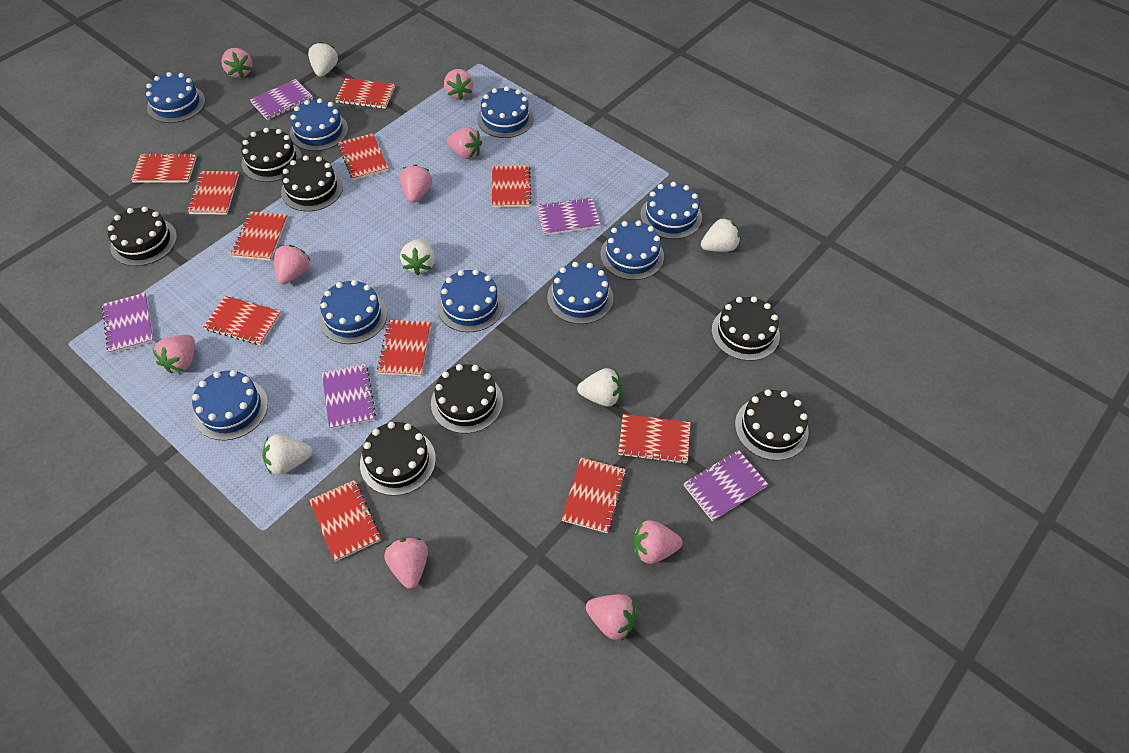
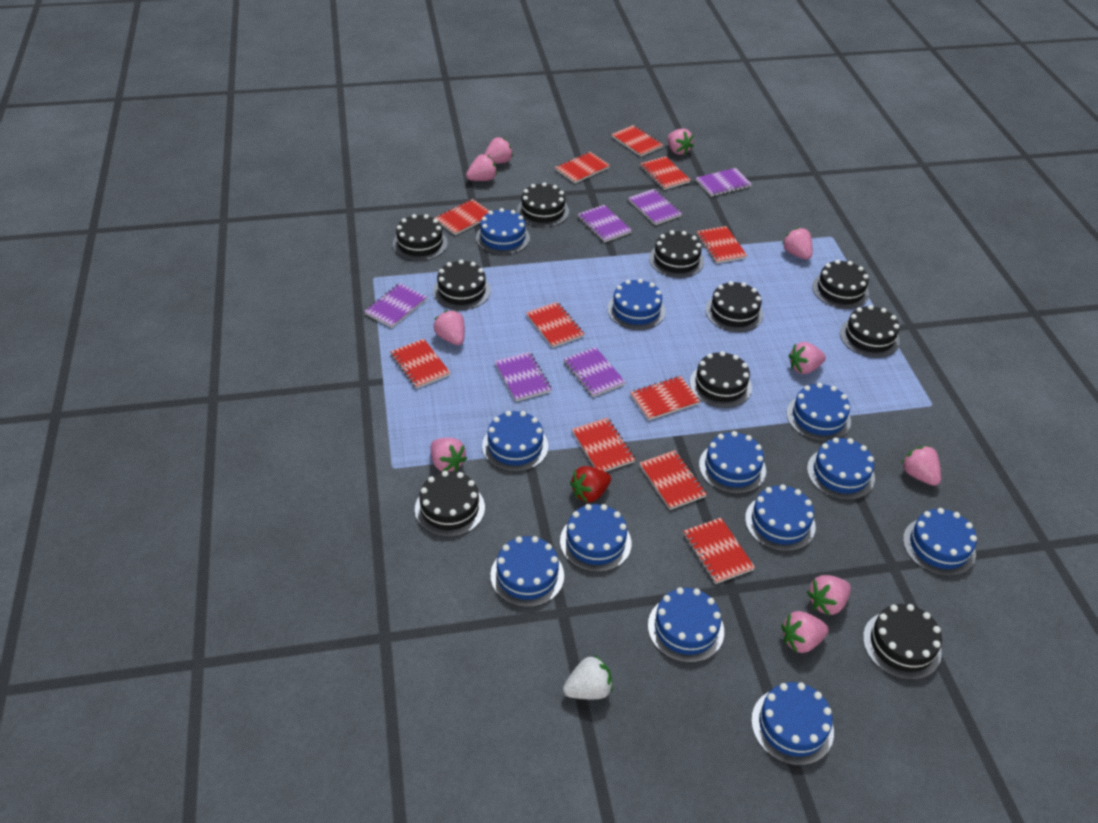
black cake: [108,207,177,266] [241,128,302,182] [281,156,343,211] [360,422,436,496] [431,364,503,434] [712,297,780,361] [735,390,809,461] = 7 -> [393,214,448,261] [415,471,485,537] [433,260,491,310] [517,182,569,227] [649,230,704,278] [690,351,752,408] [705,281,763,332] [812,260,869,309] [840,305,900,358] [863,604,942,680] = 10
blue cake: [145,72,205,123] [192,370,268,440] [290,98,348,151] [319,280,387,344] [437,269,504,332] [477,86,534,138] [547,262,613,324] [600,220,664,280] [640,182,702,239] = 9 -> [476,208,530,255] [482,411,548,472] [491,536,564,607] [560,504,631,572] [608,279,665,330] [648,587,724,663] [699,431,766,494] [745,484,816,551] [751,682,834,765] [787,383,851,441] [807,437,875,500] [903,508,977,576] = 12
pink strawberry: [152,335,195,373] [221,48,252,79] [274,245,311,285] [384,537,428,589] [400,164,432,203] [444,69,473,100] [447,127,482,159] [586,594,637,641] [633,520,682,564] = 9 -> [431,438,467,472] [433,310,465,345] [466,154,497,181] [484,137,513,164] [667,129,693,155] [781,611,829,653] [782,227,813,260] [789,342,826,374] [807,575,851,616] [901,445,941,486] = 10
purple notebook: [102,293,154,354] [250,79,313,120] [322,364,376,430] [537,197,600,235] [683,450,768,521] = 5 -> [364,283,427,328] [495,352,552,401] [564,347,625,397] [577,205,632,243] [629,189,682,225] [696,168,752,197] = 6
red strawberry: none = 0 -> [570,466,611,502] = 1
white strawberry: [262,434,312,475] [308,42,338,77] [400,239,435,275] [577,368,622,407] [701,217,740,252] = 5 -> [563,655,613,699] = 1

